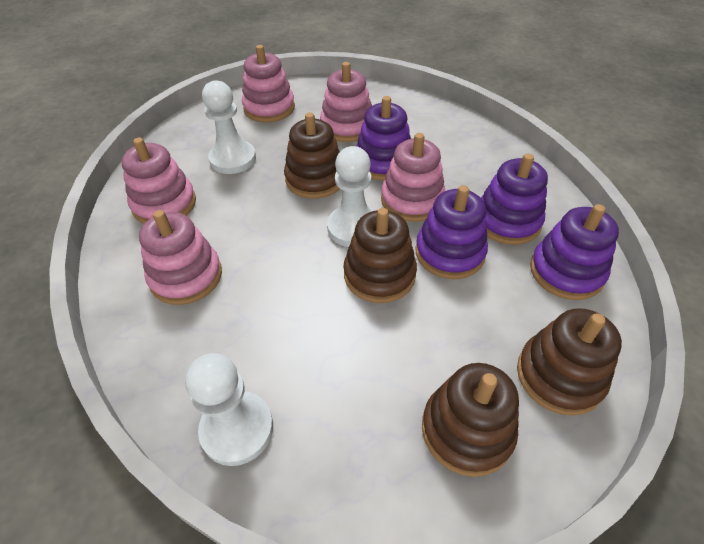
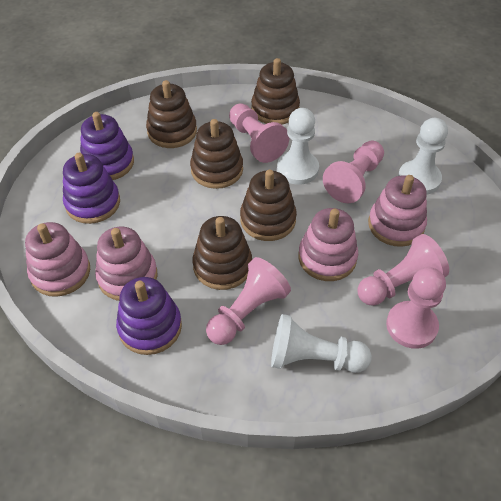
brown stacking toy: [284,112,340,199] [344,208,417,303] [422,363,519,477] [517,308,622,416] = 4 -> [146,80,197,148] [190,119,243,189] [192,216,252,290] [240,170,297,241] [251,58,300,125] = 5
pink pawn: none = 0 -> [206,257,291,345] [229,103,289,163] [323,141,384,203] [357,234,449,306] [386,267,446,349] = 5
pink stacking toy: [122,138,196,224] [139,210,222,305] [242,45,295,122] [320,62,372,142] [381,133,445,222] = 5 -> [25,222,90,297] [95,227,158,301] [298,208,358,281] [368,175,427,247] = 4
purple stacking toy: [357,96,411,181] [415,185,488,279] [481,154,548,245] [530,204,619,300] = 4 -> [63,153,120,224] [80,112,134,180] [116,277,182,355] = 3

